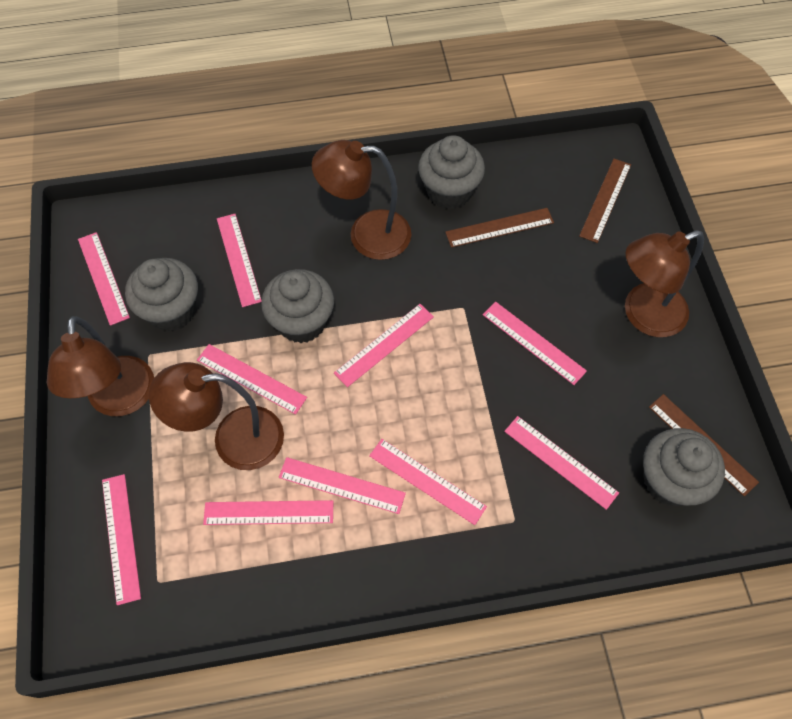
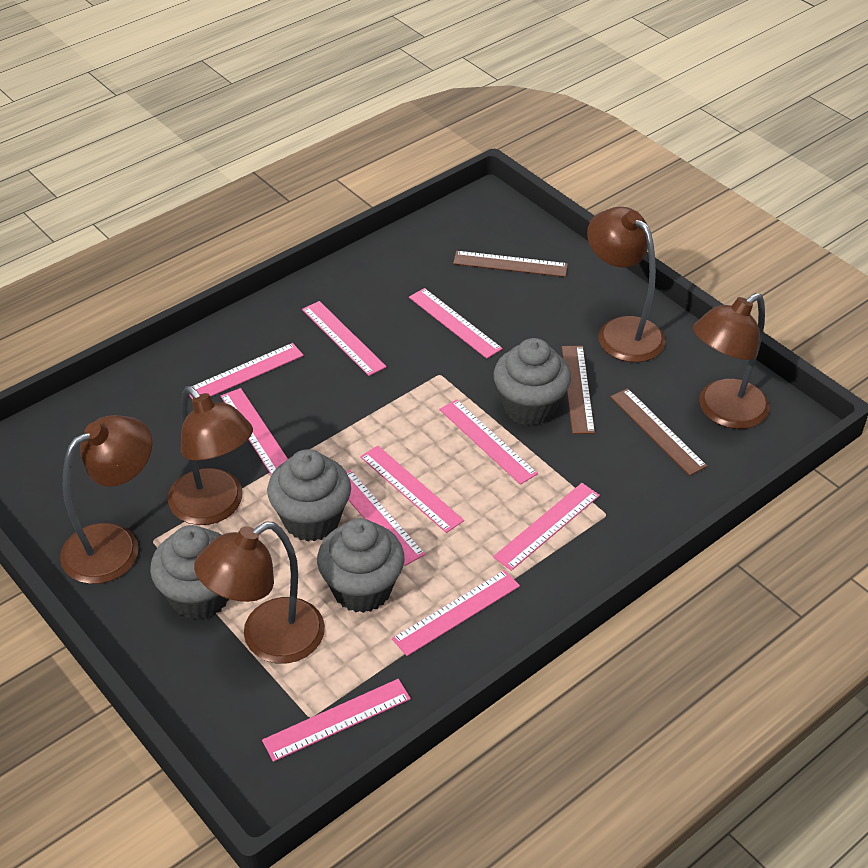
brown lamp: [47,316,154,416] [149,362,284,470] [312,140,411,260] [625,230,704,337] = 4 -> [60,415,152,584] [168,386,253,525] [194,522,325,664] [587,207,665,362] [693,293,770,429] = 5

